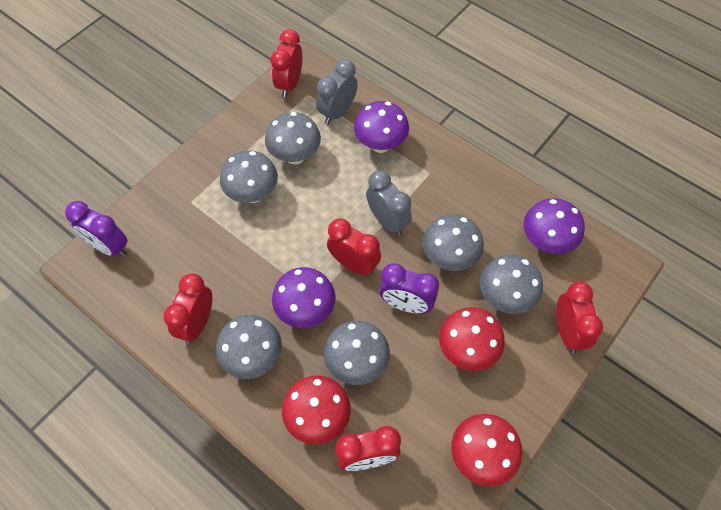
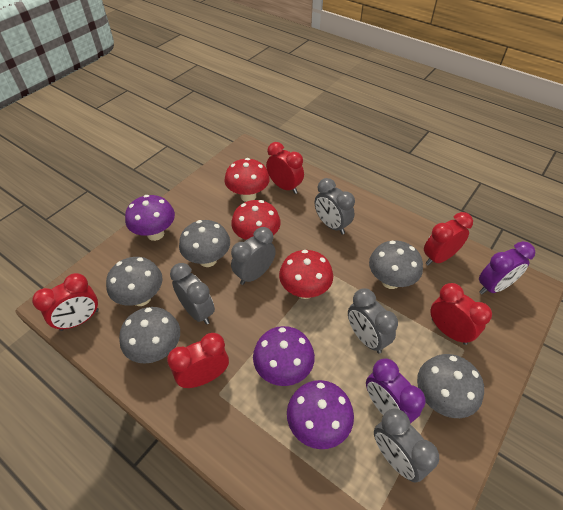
grey clock: [316,59,358,124] [366,171,412,236] = 2 -> [170,263,215,325] [231,227,276,285] [315,178,355,235] [348,289,398,353] [374,409,439,482] = 5
grey mushroom: [216,315,282,379] [220,150,278,203] [265,112,321,164] [324,321,390,385] [423,214,484,271] [480,254,543,314] = 6 -> [106,257,163,306] [119,307,180,364] [179,220,230,267] [369,241,423,289] [417,354,484,418] = 5

